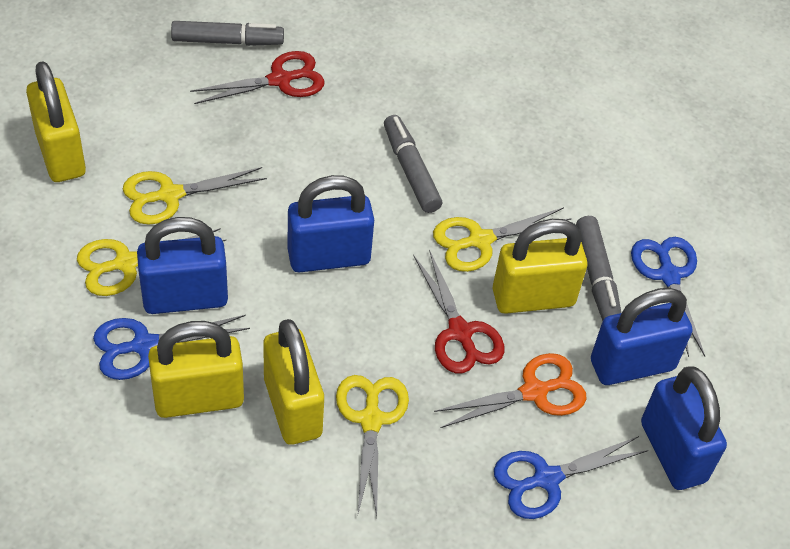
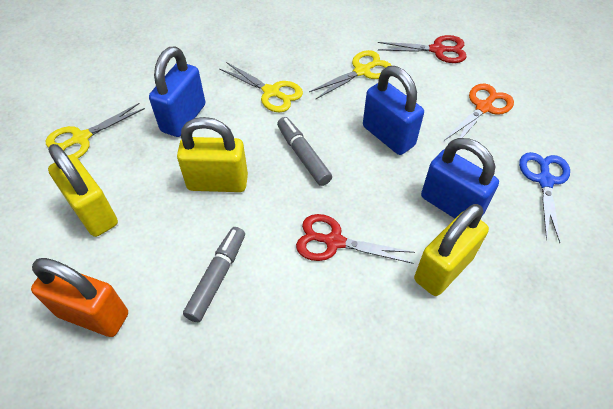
blue padlock: [137,217,228,314] [287,175,374,272] [591,288,692,385] [641,366,727,490] = 4 -> [149,47,205,137] [363,66,424,155] [421,138,499,218] = 3
blue scissors: [93,315,250,380] [494,436,648,519] [631,237,705,357] = 3 -> [519,152,570,243] = 1
grey marker: [171,21,284,46] [384,115,442,213] [576,216,621,321] = 3 -> [183,227,245,323] [277,117,332,186] = 2
orange padlock: none = 0 -> [31,258,128,337] = 1
yellow padlock: [26,61,86,182] [148,321,244,418] [263,319,324,445] [492,219,587,314] = 4 -> [48,144,118,237] [177,117,248,192] [414,204,489,296] = 3
yellow scissors: [77,228,226,296] [123,167,267,224] [336,375,409,516] [433,207,572,272] = 4 -> [46,103,145,158] [219,62,303,112] [309,50,392,99] = 3

